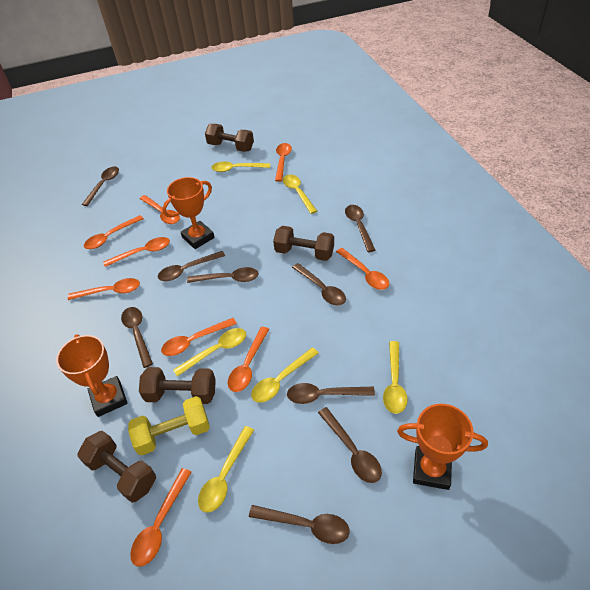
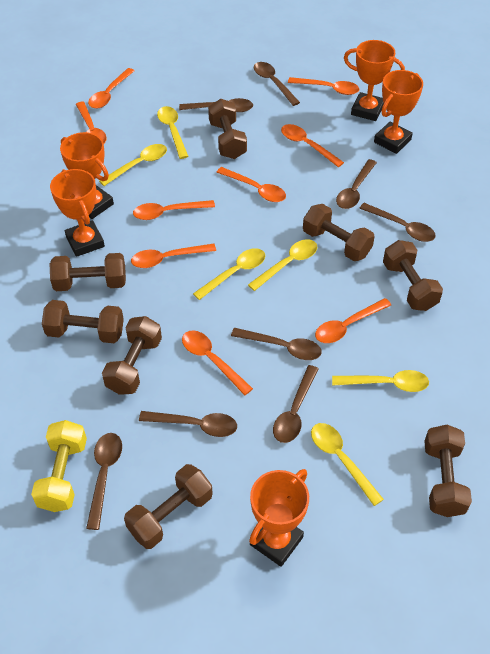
brown dumbbell: [77,431,156,503] [139,367,216,404] [205,124,254,152] [273,226,334,261] = 4 -> [42,300,124,343] [50,253,126,291] [102,316,162,395] [124,464,213,549] [208,99,247,159] [303,204,375,261] [383,240,443,311] [424,425,472,517] = 8
brown spoon: [82,166,119,206] [121,307,153,368] [158,251,225,281] [187,267,259,283] [249,505,350,544] [287,383,375,404] [292,263,346,306] [318,407,382,483] [345,205,375,252] = 9 -> [86,433,122,530] [139,411,237,437] [179,98,253,112] [231,328,322,360] [254,62,300,106] [273,365,319,443] [336,159,377,209] [359,203,436,242] = 8
orange trophy: [56,334,128,417] [162,177,215,249] [397,404,488,490] = 3 -> [50,169,105,257] [60,132,114,219] [249,469,309,567] [344,40,405,121] [374,70,423,154] = 5

